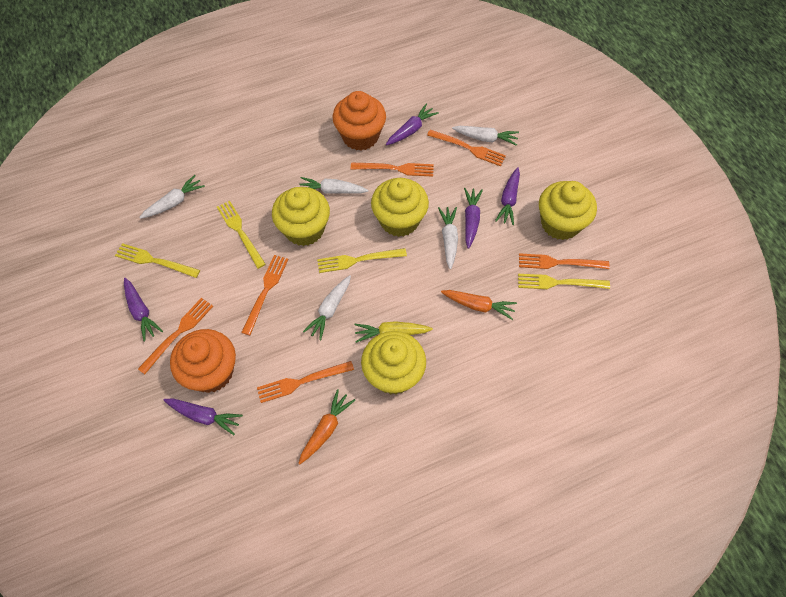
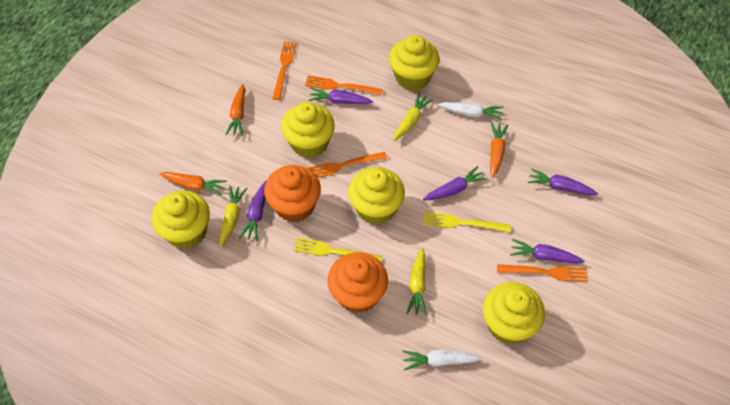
orange carrot: [298,389,355,464] [441,290,517,320] = 2 -> [159,172,227,196] [225,84,245,136] [490,122,508,178] = 3
orange fork: [138,298,213,374] [241,255,288,336] [257,361,354,403] [351,162,434,177] [427,129,506,166] [519,253,610,269] = 6 -> [272,41,297,100] [305,75,383,95] [308,152,387,178] [497,264,588,282] = 4
white carrot: [139,175,205,219] [299,177,368,194] [303,275,351,340] [438,207,458,269] [452,126,519,146] = 5 -> [402,350,482,371] [438,102,504,120] = 2
yellow carrot: [354,321,433,343] = 1 -> [219,185,248,247] [393,93,433,141] [406,247,427,316] = 3
yellow cupcake: [272,187,330,246] [361,331,426,395] [371,178,429,237] [539,181,597,240] = 4 -> [151,191,210,249] [281,102,335,158] [348,167,405,225] [389,35,440,90] [483,282,545,344] = 5
yellow fork: [115,243,200,278] [217,201,266,269] [317,248,407,273] [518,274,610,289] = 4 -> [293,237,382,262] [423,211,511,233] = 2

